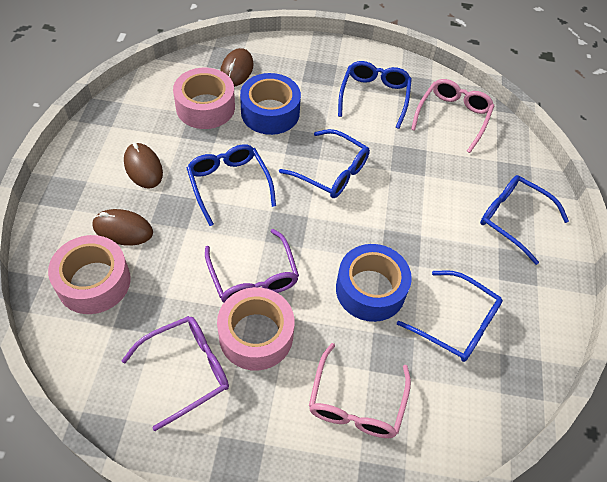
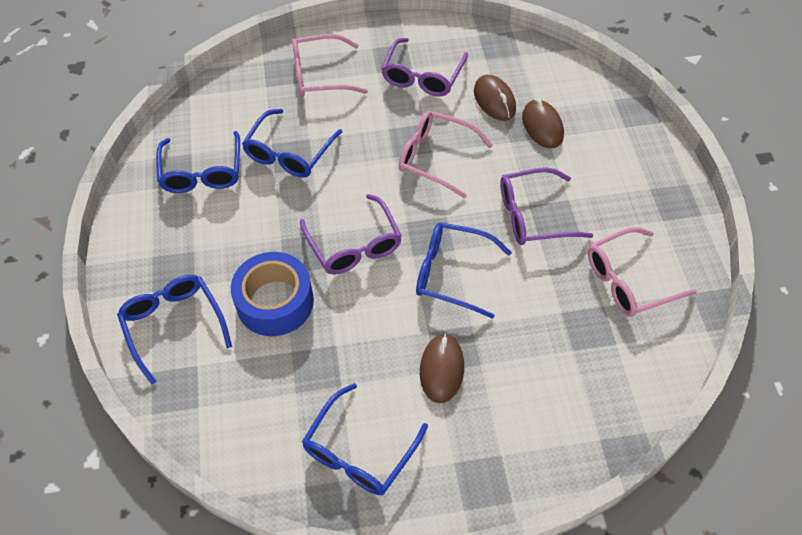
blue tape: [240,73,301,135] [336,244,412,322] = 2 -> [231,252,314,336] = 1
pink glasses: [309,343,411,438] [411,79,494,153] = 2 -> [292,34,368,97] [399,111,493,198] [588,227,697,317] = 3
pink tape: [48,235,131,314] [173,68,235,129] [217,287,294,371] = 3 -> none = 0
purple glasses: [121,316,229,431] [205,229,299,303] = 2 -> [300,194,402,274] [381,38,468,96] [500,167,593,245] = 3

